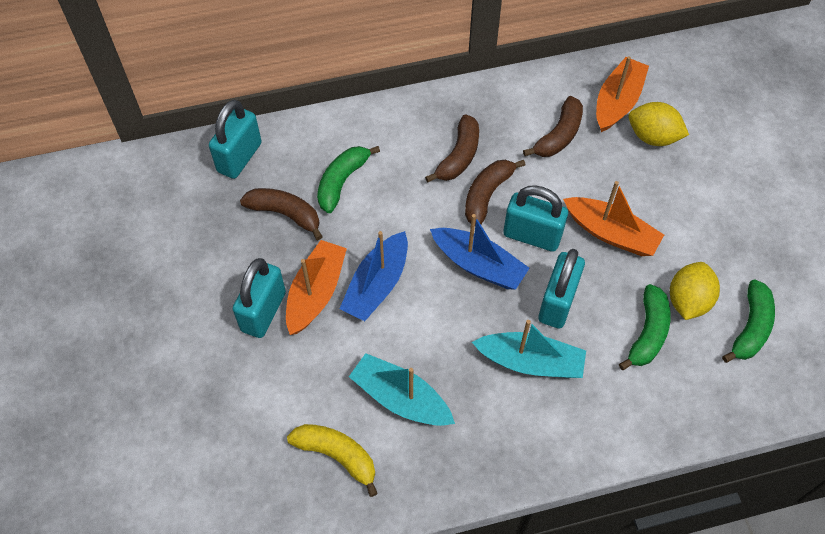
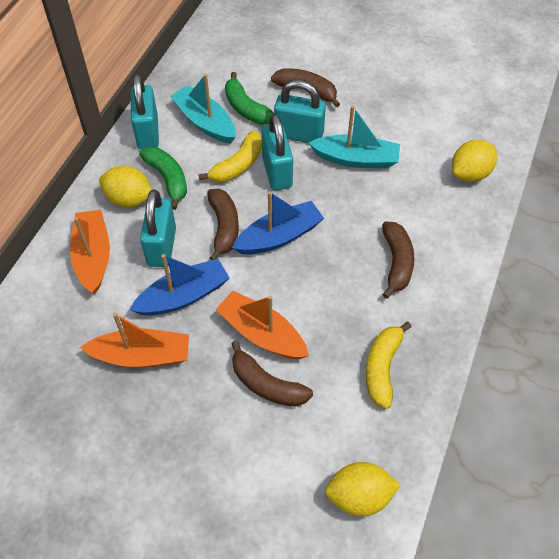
green banana: [317,146,380,213] [619,284,670,370] [722,279,775,363] = 3 -> [139,147,187,210] [225,72,274,125] = 2
yellow banana: [287,424,378,497] = 1 -> [198,130,262,182] [366,322,411,409] = 2
yellow lemon: [628,102,689,146] [670,262,720,320] = 2 -> [99,166,152,208] [325,462,401,516] [452,140,497,182] = 3

